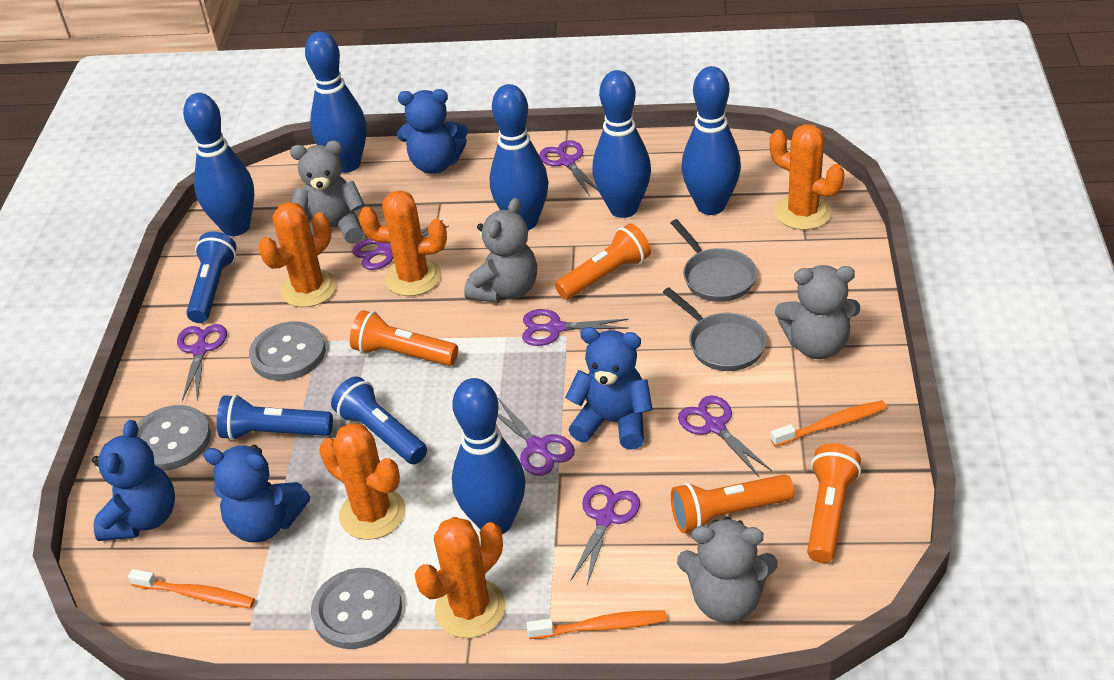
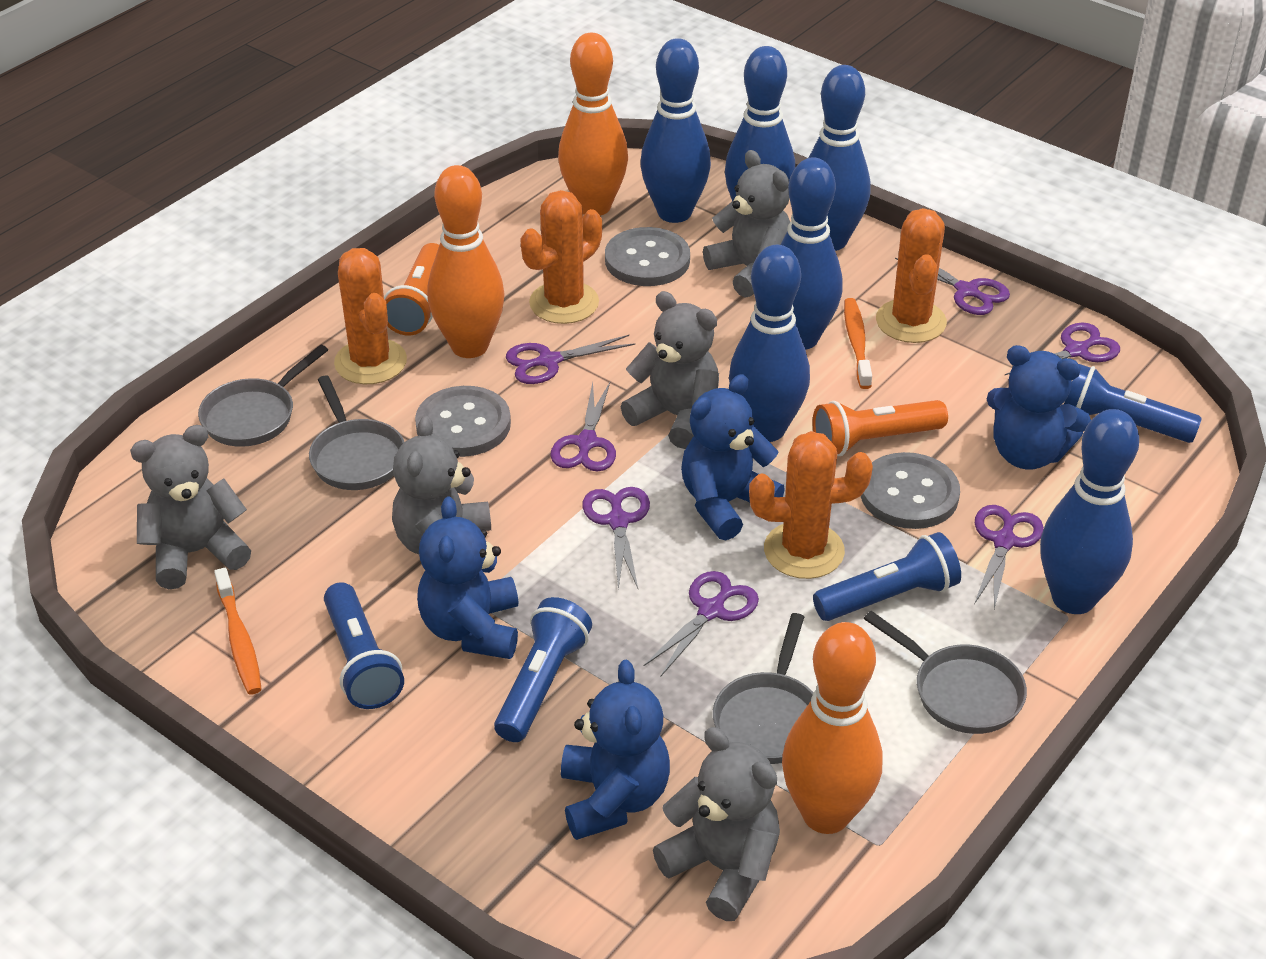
blue flashlight: [186,231,237,323] [217,394,333,441] [331,376,427,464] = 3 -> [324,582,404,709] [494,597,592,742] [813,532,961,621] [1064,364,1202,443] = 4
grey pan: [663,287,767,371] [671,219,757,302] = 2 -> [198,344,328,447] [309,375,404,490] [713,613,813,764] [864,611,1027,734] = 4
grey teddy bear: [290,141,365,244] [464,198,537,303] [677,517,778,623] [775,265,860,359] = 4 -> [130,425,251,589] [392,416,491,554] [621,291,719,449] [653,727,780,921] [703,150,790,298] = 5
orange bowling pin: none = 0 -> [427,165,505,358] [558,33,628,216] [782,622,883,834] = 3
orange cactus: [258,202,337,307] [319,423,406,540] [359,190,447,296] [415,517,506,638] [770,124,844,230] = 5 -> [334,248,407,384] [520,190,602,324] [749,431,873,579] [876,208,947,343] = 4
orange flashlight: [350,310,458,366] [555,224,651,300] [671,475,794,533] [807,443,861,563] = 4 -> [384,243,439,335] [813,400,948,456] = 2
orange toothbrush: [128,569,255,608] [527,610,667,639] [771,401,887,447] = 3 -> [214,568,262,694] [844,298,872,389] = 2

